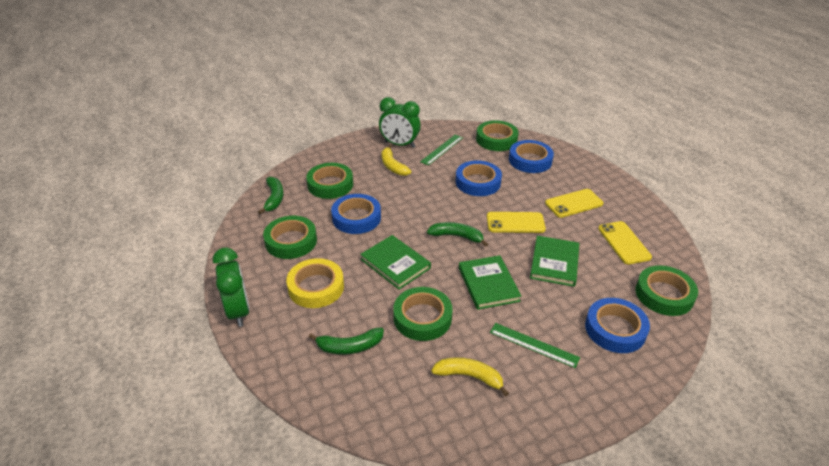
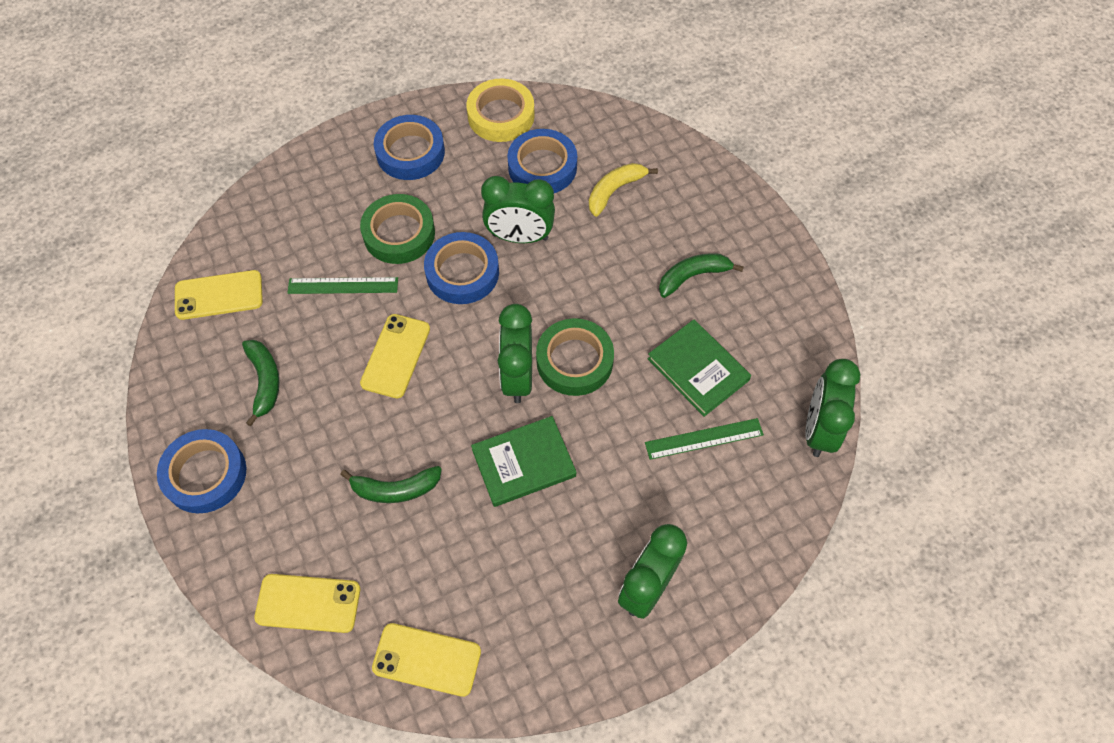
green book: [360,235,431,289] [459,255,521,310] [530,236,579,287] = 3 -> [471,416,576,507] [647,319,751,417] = 2
green clock: [213,247,250,327] [379,97,421,148] = 2 -> [481,176,555,243] [498,304,532,403] [618,524,687,619] [805,359,860,457] = 4
green tape: [263,216,317,259] [306,163,353,199] [393,287,453,341] [476,120,519,151] [635,265,698,316] = 5 -> [360,194,435,264] [536,318,614,396] = 2
yellow banana: [382,144,411,176] [431,357,509,396] = 2 -> [589,163,658,217] = 1
yellow phone: [487,212,546,233] [545,189,603,218] [598,221,652,264] = 3 -> [175,270,263,320] [254,574,360,633] [360,314,430,398] [372,623,481,697] = 4

